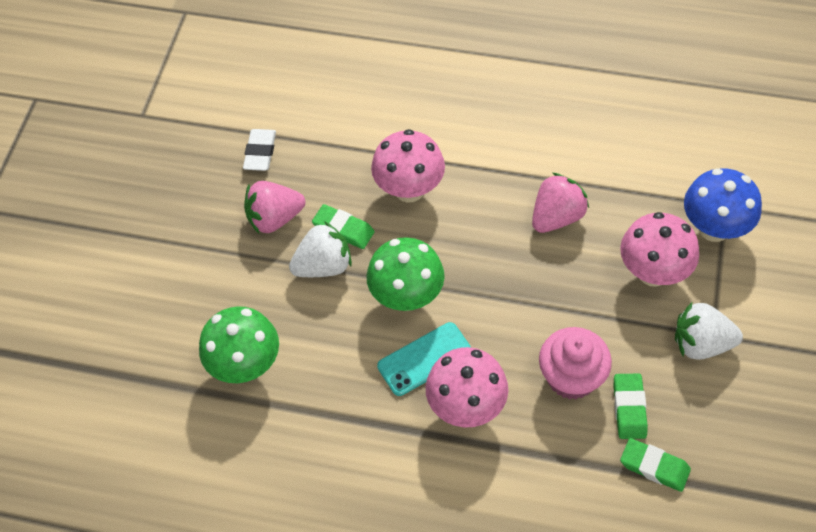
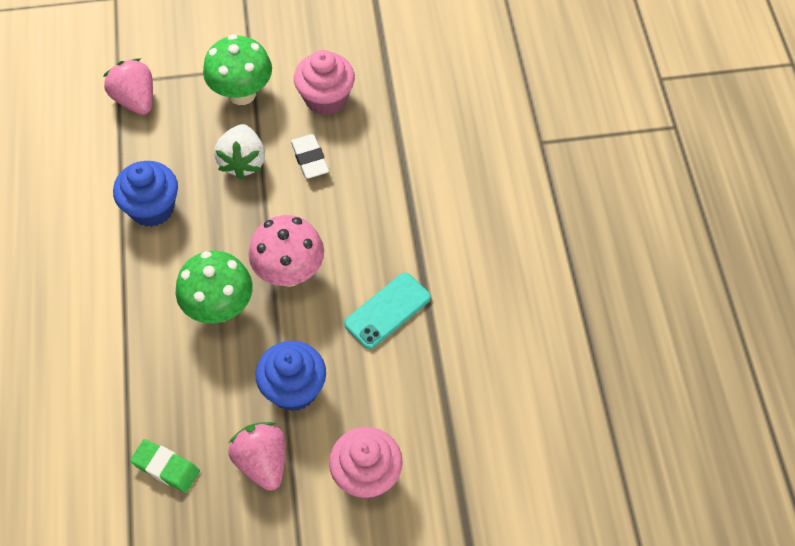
blue cupcake: none = 0 -> [113,161,178,227] [256,341,326,411] = 2
blue mushroom: [684,168,762,242] = 1 -> none = 0
green eraser: [312,204,375,249] [613,374,648,439] [620,438,691,492] = 3 -> [130,439,200,493] = 1
pink cupcake: [539,327,612,400] = 1 -> [294,50,355,116] [329,427,403,499] = 2
pink mushroom: [371,129,445,203] [425,347,508,427] [620,212,699,287] = 3 -> [248,215,324,287] = 1
white strawberry: [289,221,352,277] [675,301,743,360] = 2 -> [214,124,265,179] = 1

